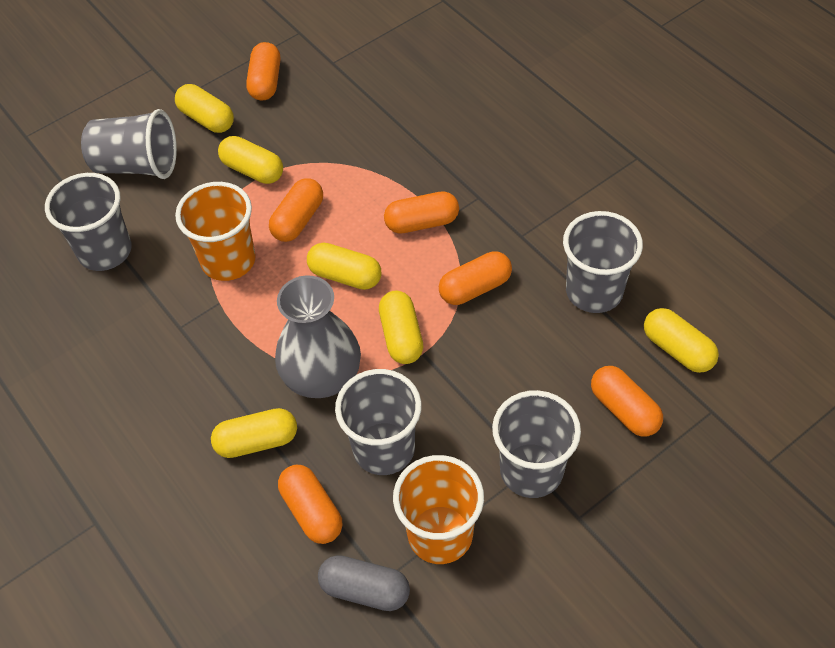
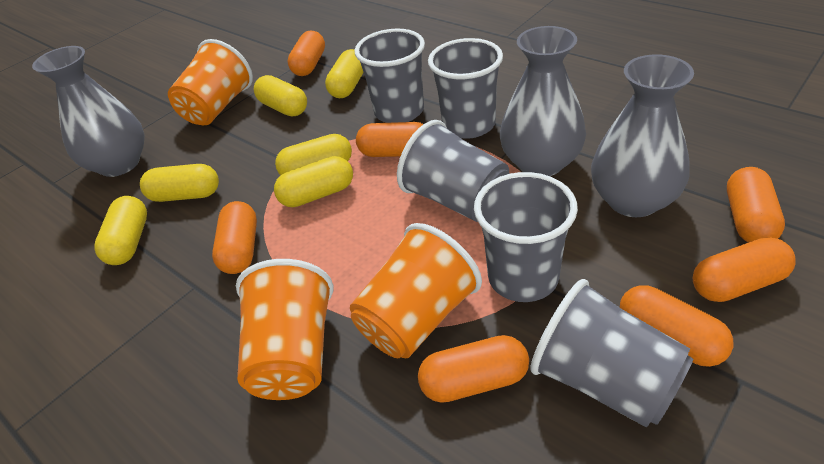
grey capsule: [318,555,410,611] = 1 -> none = 0
grey vase: [275,275,361,398] = 1 -> [32,46,145,177] [500,26,586,176] [591,54,694,217] = 3
orange capsule: [246,42,280,100] [269,178,323,242] [278,465,343,544] [384,192,459,234] [439,251,512,305] [591,366,663,437] = 6 -> [212,201,257,274] [288,31,325,76] [356,122,423,157] [418,335,529,403] [620,285,733,367] [693,237,796,302] [727,167,785,243] = 7
orange cup: [175,182,256,281] [393,455,484,564] = 2 -> [168,39,253,125] [236,259,334,400] [350,223,482,358] = 3

